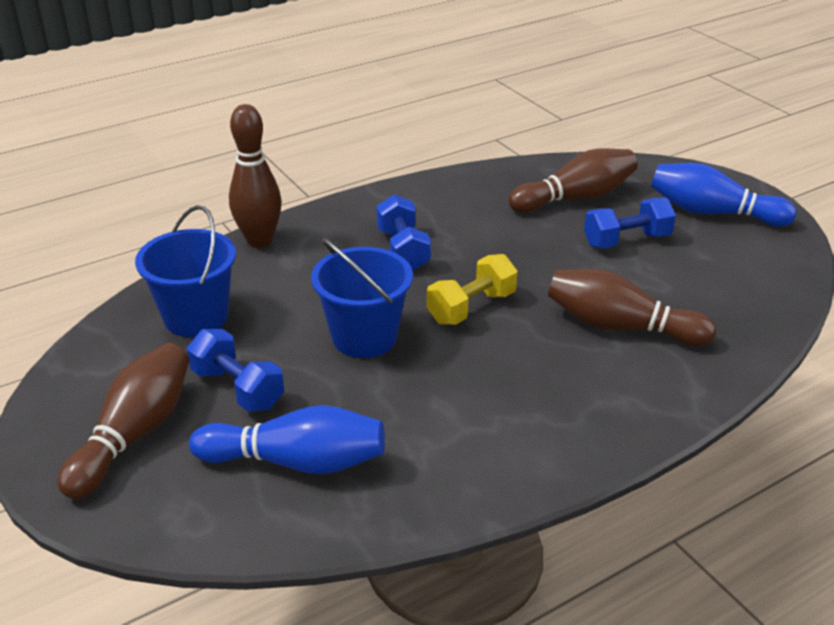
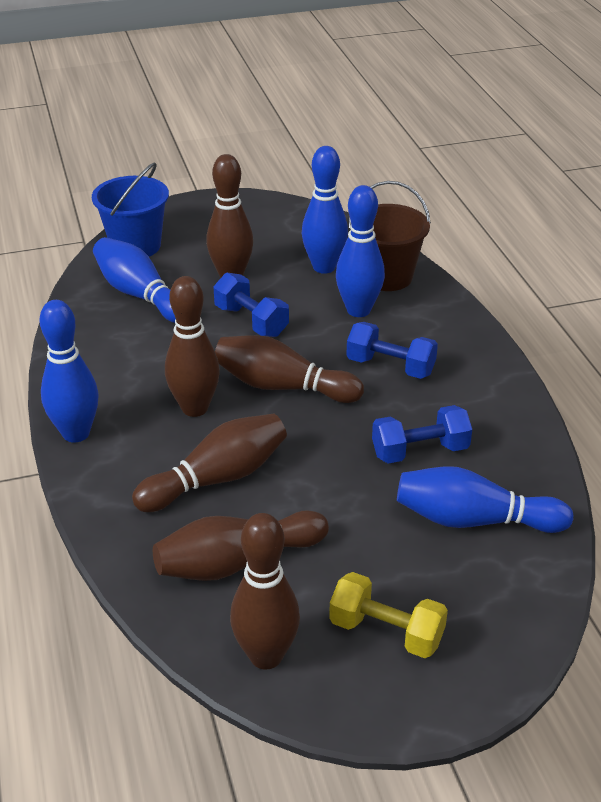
blue bowling pin: [189,405,385,474] [651,163,797,226] = 2 -> [40,300,98,443] [93,237,176,323] [302,146,348,274] [336,185,385,317] [397,466,573,533] = 5
blue bucket: [135,205,236,337] [311,238,413,358] = 2 -> [92,162,169,256] = 1
brown bowling pin: [58,343,189,499] [229,104,282,248] [508,149,637,213] [548,269,716,346] = 4 -> [132,414,287,512] [153,510,329,581] [165,276,220,417] [206,154,254,278] [215,335,364,403] [230,513,300,670] = 6
brown bucket: none = 0 -> [349,181,431,291] = 1

